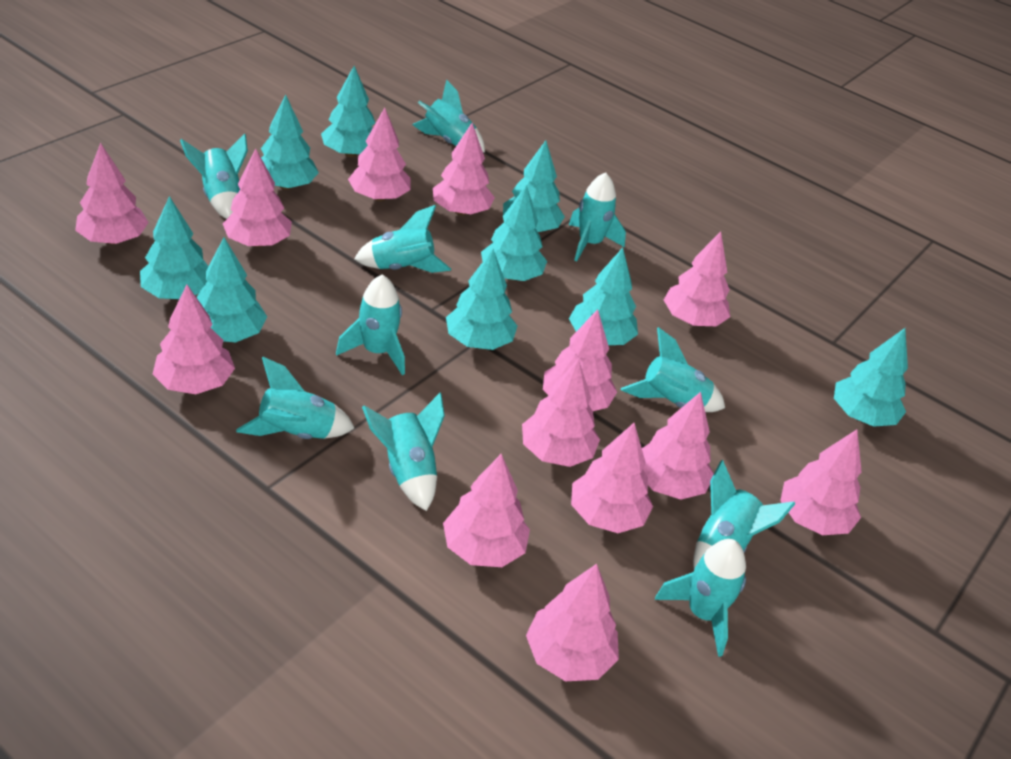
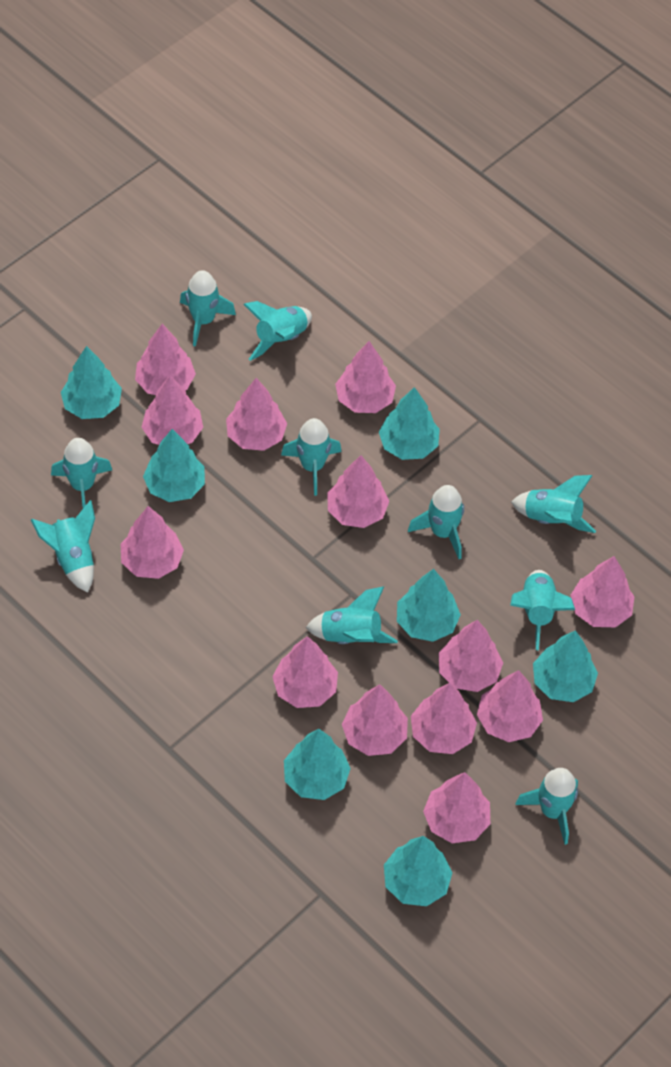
turquoise tree: [140,196,209,299] [197,237,267,342] [261,95,319,190] [321,66,375,157] [446,249,517,350] [481,185,547,281] [503,140,565,232] [569,248,638,345] [834,328,908,427] = 9 -> [61,346,122,419] [143,429,205,502] [284,729,351,800] [379,387,440,460] [384,836,452,906] [397,569,461,642] [533,630,598,702] = 7

